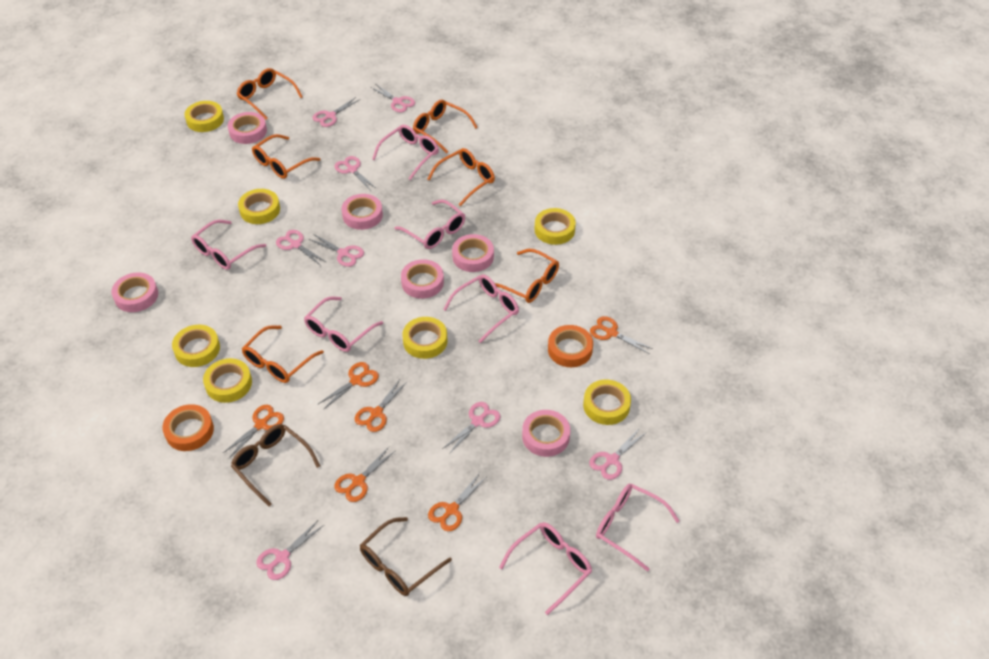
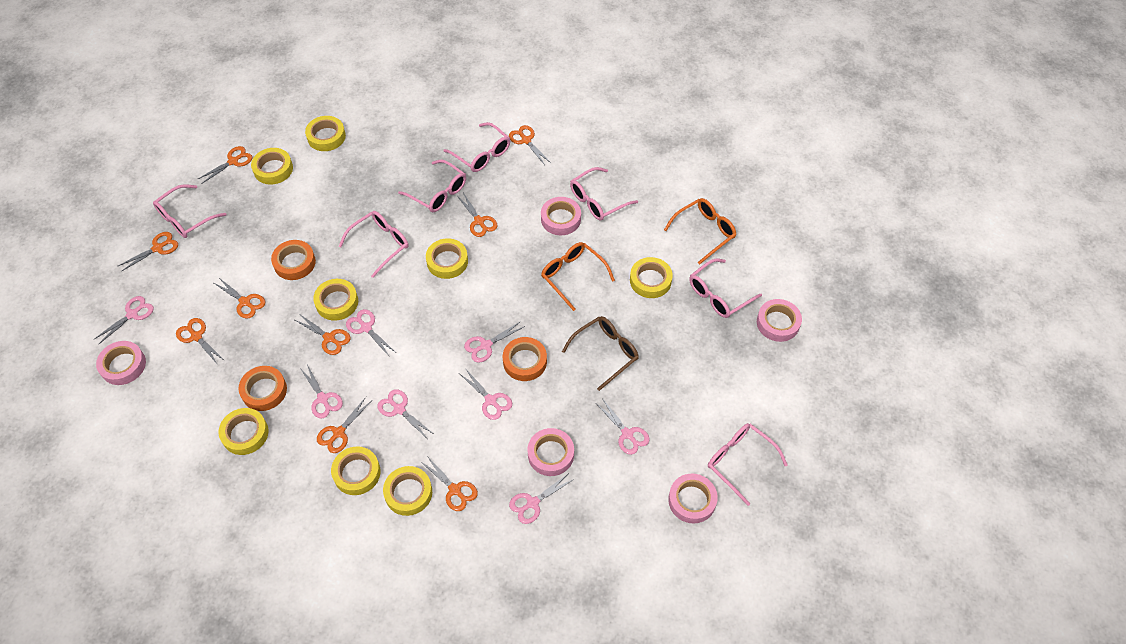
brown glasses: [231,424,320,507] [360,517,452,596] = 2 -> [562,316,639,391] = 1
orange glasses: [237,68,303,120] [242,325,324,383] [252,134,321,179] [413,99,478,153] [427,148,495,206] [495,249,559,303] = 6 -> [541,242,615,311] [664,198,736,264] = 2
orange scissors: [223,405,284,458] [318,362,379,410] [334,447,396,502] [355,380,407,432] [428,473,486,531] [590,316,653,354] = 6 -> [118,232,178,272] [176,318,225,365] [198,146,253,184] [214,277,265,319] [295,314,351,355] [317,397,371,453] [420,456,478,511] [457,193,498,237] [509,125,551,165] = 9
orange tape: [163,404,214,451] [548,325,593,367] = 2 -> [238,366,287,411] [271,240,316,280] [503,337,547,381] = 3
pink tape: [111,272,158,312] [228,112,267,144] [342,194,383,230] [401,259,444,299] [452,234,494,272] [522,410,570,457] = 6 -> [96,341,146,385] [528,428,574,476] [541,197,581,235] [668,474,718,524] [757,299,802,342] = 5
yellow tape: [172,325,220,367] [185,101,224,132] [203,358,252,403] [238,189,280,224] [402,317,448,359] [535,208,576,245] [583,379,631,425] = 7 -> [219,408,269,455] [251,148,293,185] [305,116,346,151] [313,279,358,320] [331,446,380,495] [383,466,432,516] [426,238,468,279] [630,257,673,298] = 8

